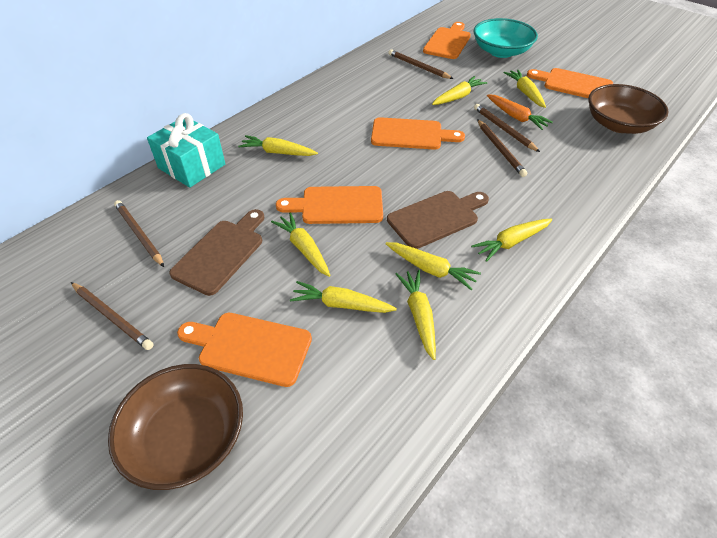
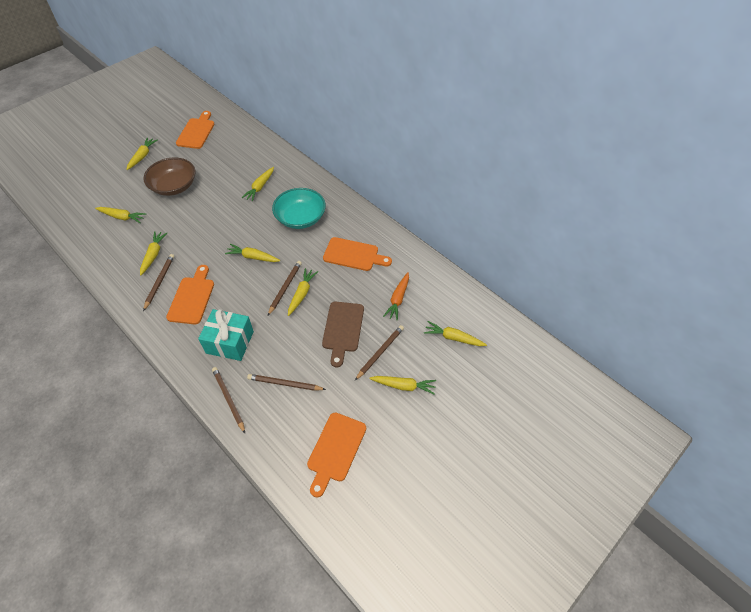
brown bowl: [108,364,243,490] [588,84,669,134] = 2 -> [143,157,196,196] = 1
brown cutting board: [169,209,264,296] [387,191,489,249] = 2 -> [322,302,364,367] = 1
orange cutting board: [177,313,312,387] [276,186,383,224] [371,117,465,150] [423,22,471,59] [527,68,613,98] = 5 -> [166,265,214,325] [176,111,215,149] [307,412,366,498] [323,237,392,271] = 4

